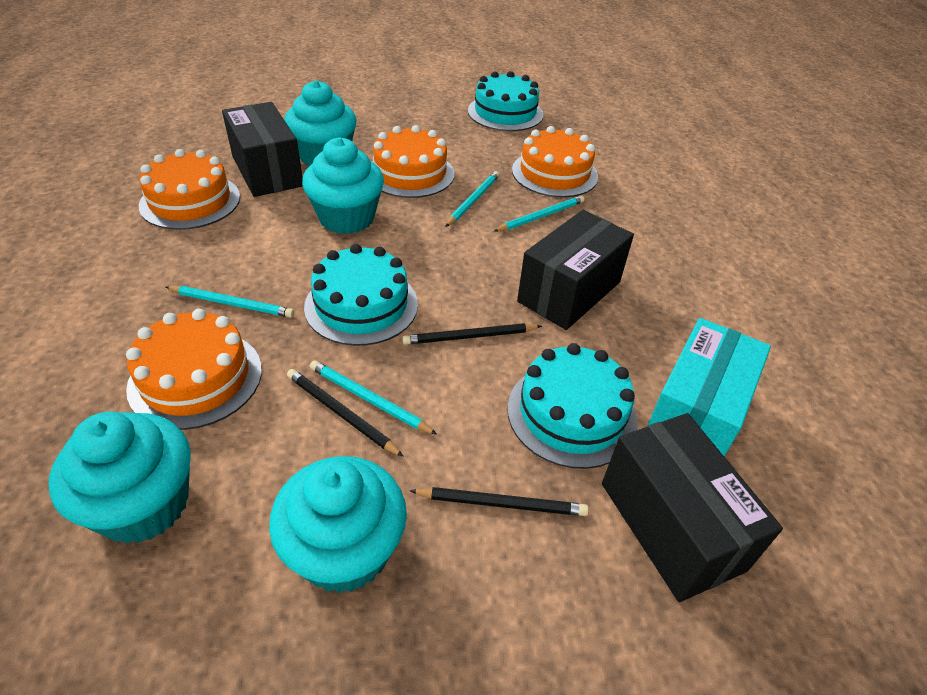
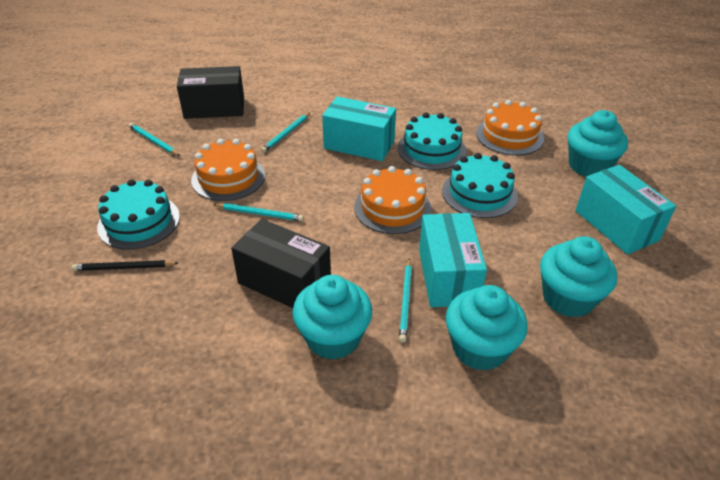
black box: [222,102,303,197] [517,210,634,330] [602,413,783,602] = 3 -> [177,66,244,119] [231,219,331,308] = 2
black pencil: [287,369,404,457] [402,323,542,345] [410,487,589,516] = 3 -> [72,260,178,271] = 1
orange cake: [126,309,262,430] [139,149,240,230] [372,125,454,198] [512,126,598,198] = 4 -> [191,139,265,201] [354,166,431,234] [476,100,544,156] = 3
turquoise box: [648,318,771,456] = 1 -> [322,97,396,161] [419,213,487,307] [575,165,676,254] = 3

